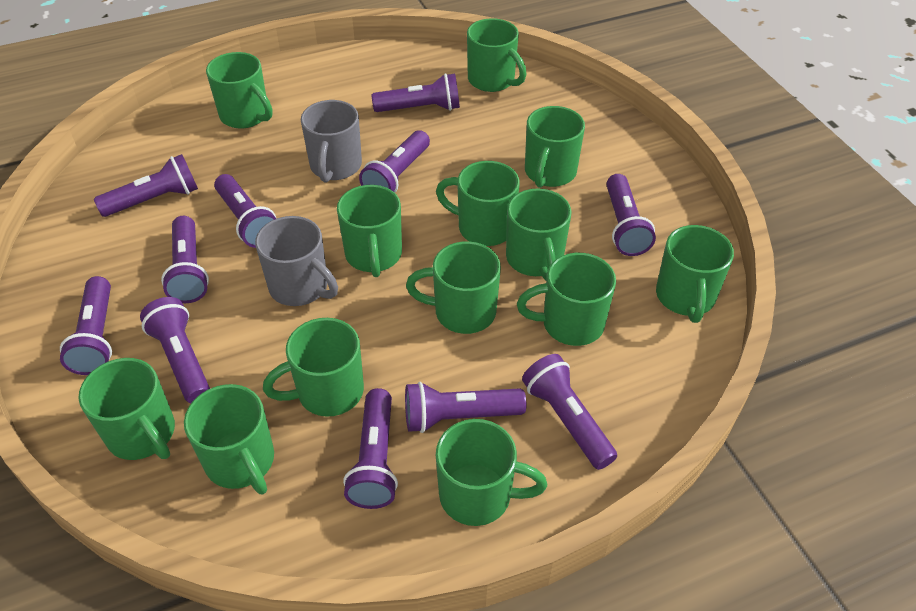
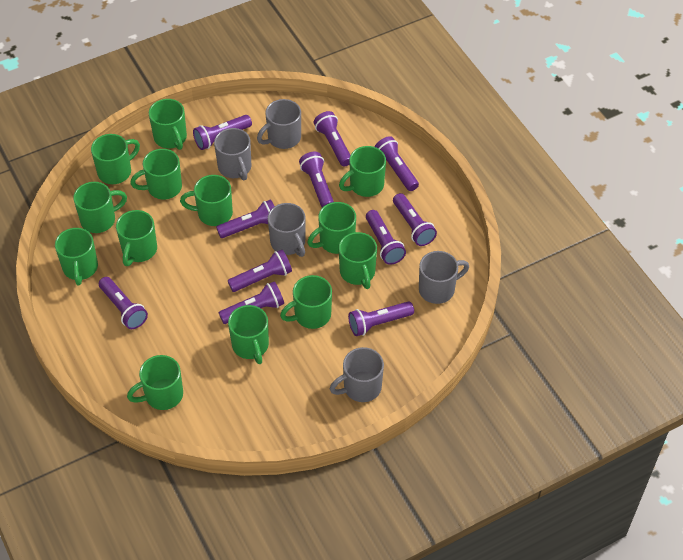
grey mug: [255,216,338,306] [301,100,362,183] = 2 -> [214,128,252,180] [257,99,301,149] [268,203,306,257] [330,347,384,402] [419,251,469,304] = 5

